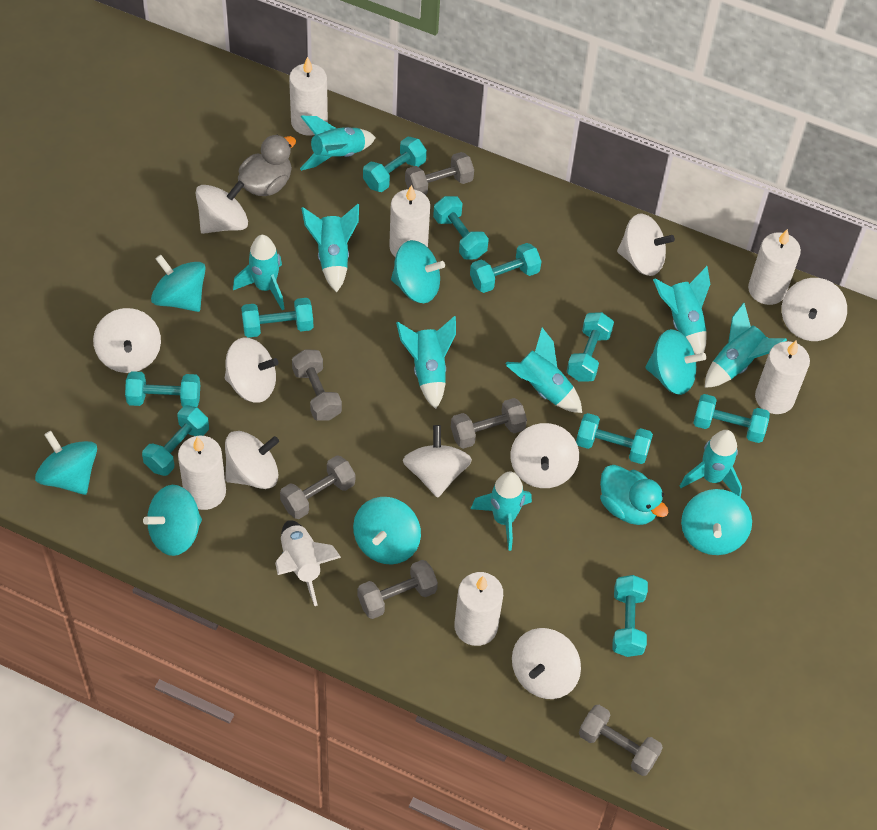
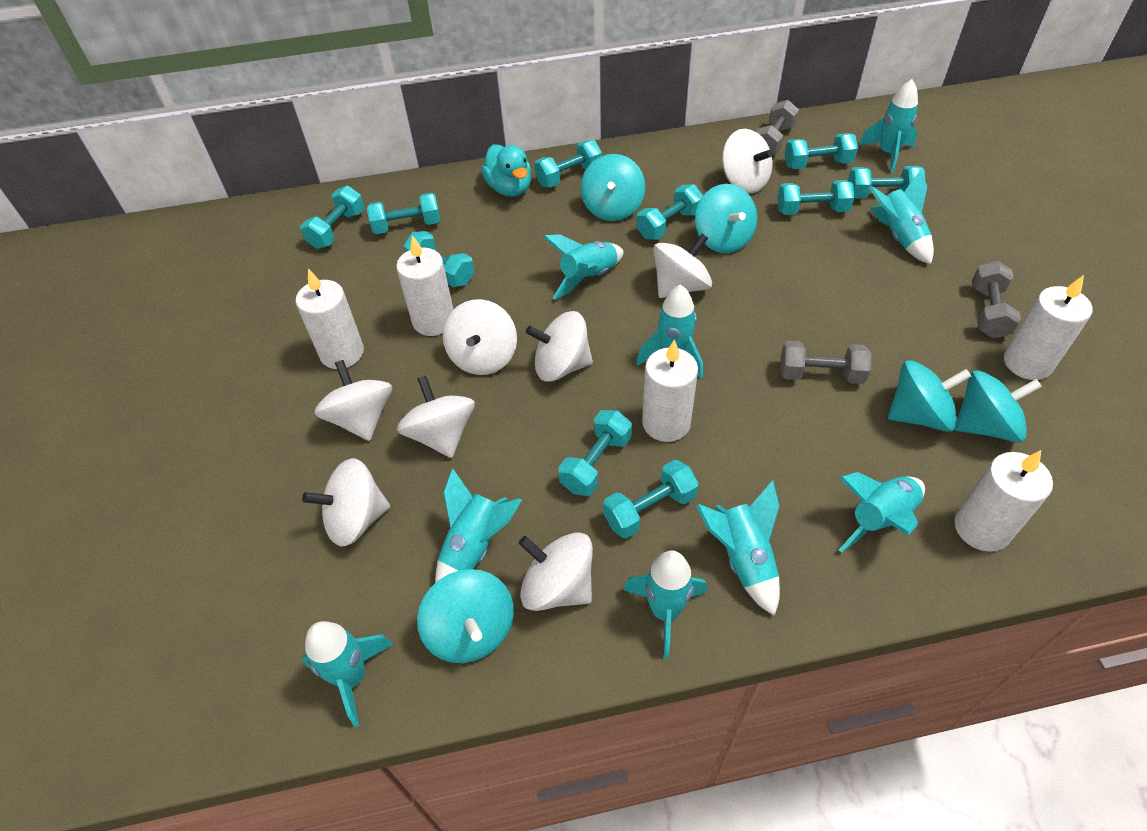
grey duck: [238,135,296,196] = 1 -> none = 0
grey dumbbell: [280,455,355,519] [292,349,342,421] [358,560,438,619] [405,152,474,195] [451,398,527,449] [579,705,663,776] = 6 -> [756,100,799,155] [780,341,872,384] [972,261,1021,338] = 3
turquoise spinning top: [35,431,97,495] [143,485,202,556] [151,255,206,312] [353,497,421,564] [391,240,445,303] [646,329,706,395] [681,489,752,555] = 7 -> [417,569,514,663] [581,154,645,221] [695,184,757,253] [888,360,972,432] [954,370,1042,443] = 5
white candle: [178,436,226,510] [289,57,328,136] [389,185,430,258] [454,572,503,646] [748,229,801,305] [755,341,810,414] = 6 -> [296,269,364,369] [396,235,454,336] [642,340,698,442] [955,450,1053,552] [1004,275,1092,380] = 5
white rocket: [275,520,341,606] = 1 -> none = 0
white spinning top: [93,308,161,373] [196,181,248,234] [225,337,278,403] [225,431,279,489] [403,425,472,498] [511,423,579,488] [512,628,581,699] [617,213,675,276] [782,278,847,341] = 9 -> [302,458,390,546] [314,360,392,441] [397,375,475,458] [443,299,517,375] [519,533,593,611] [526,311,593,381] [653,234,712,298] [722,129,773,193] = 8

